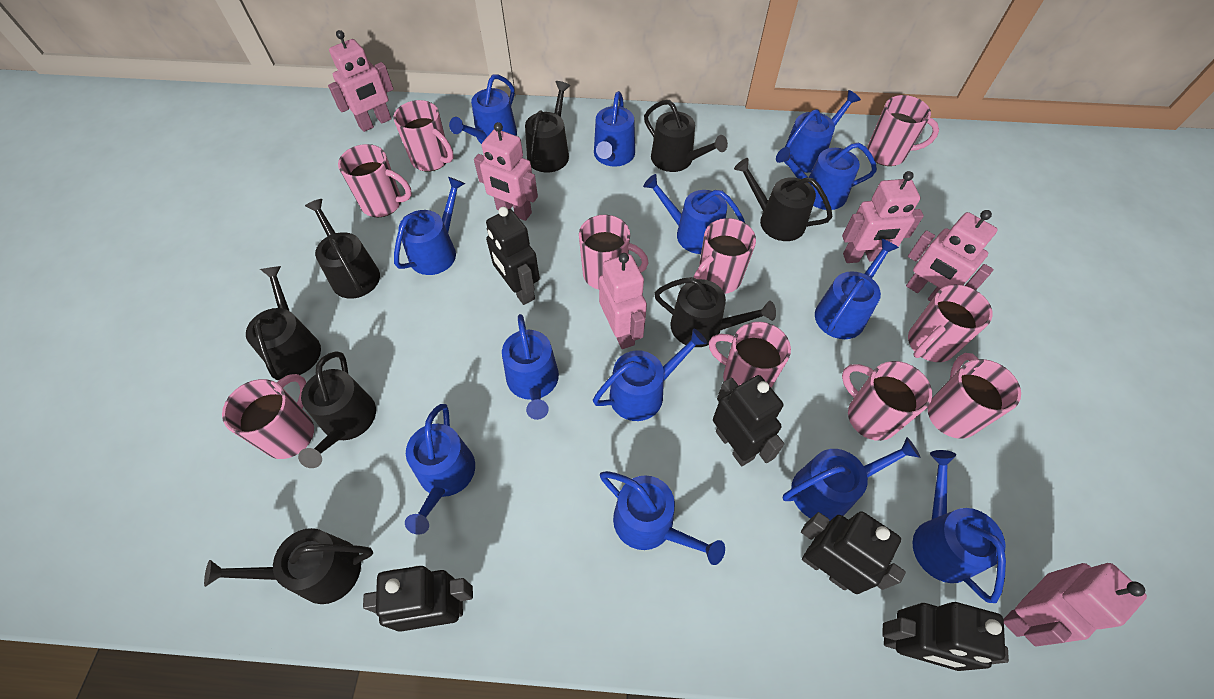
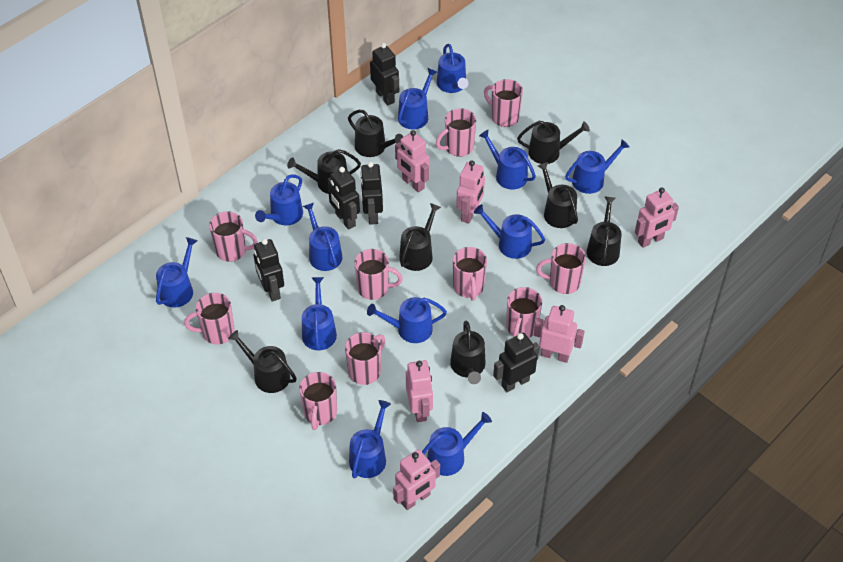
blue watering can: [394,177,465,275] [405,404,475,535] [449,74,517,144] [502,314,559,420] [593,328,708,421] [594,91,635,167] [600,471,725,565] [643,174,745,254] [776,143,877,210] [782,437,920,520] [785,90,861,173] [815,239,899,339] [912,450,1006,603] = 13 -> [156,237,197,308] [255,174,303,225] [302,277,337,350] [303,203,342,271] [349,400,391,478] [367,297,447,343] [398,68,437,129] [422,412,492,476] [437,44,468,93] [474,204,545,259] [479,130,536,189] [565,139,630,194] = 12

